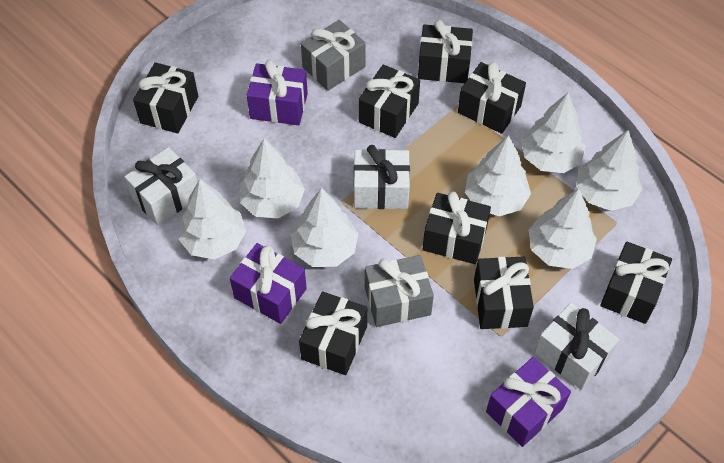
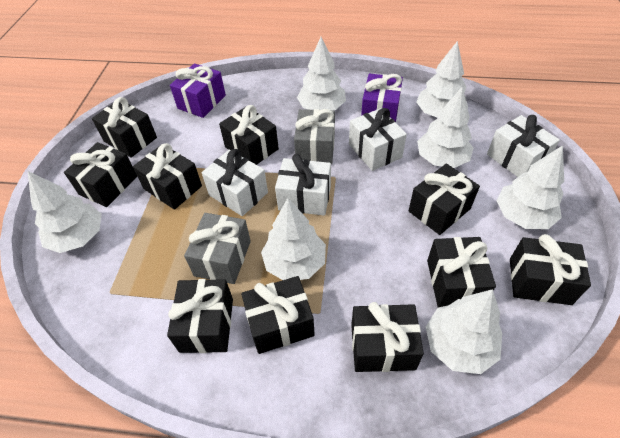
black gift: [133,62,198,133] [299,291,367,375] [359,65,420,138] [418,20,473,83] [423,192,491,264] [458,62,526,134] [474,257,534,329] [600,241,672,324] = 8 -> [64,142,137,207] [92,97,157,158] [133,143,202,210] [167,279,233,353] [219,105,279,165] [241,276,315,354] [351,302,424,372] [409,164,480,235] [427,237,496,308] [510,234,591,305] = 10
purple gift: [230,243,307,324] [247,59,308,125] [486,357,571,447] = 3 -> [170,63,226,118] [361,74,403,123] = 2
white gift: [124,147,197,226] [354,145,410,209] [535,303,619,390] = 3 -> [202,149,268,216] [275,154,331,216] [349,108,407,171] [487,115,560,177] = 4

